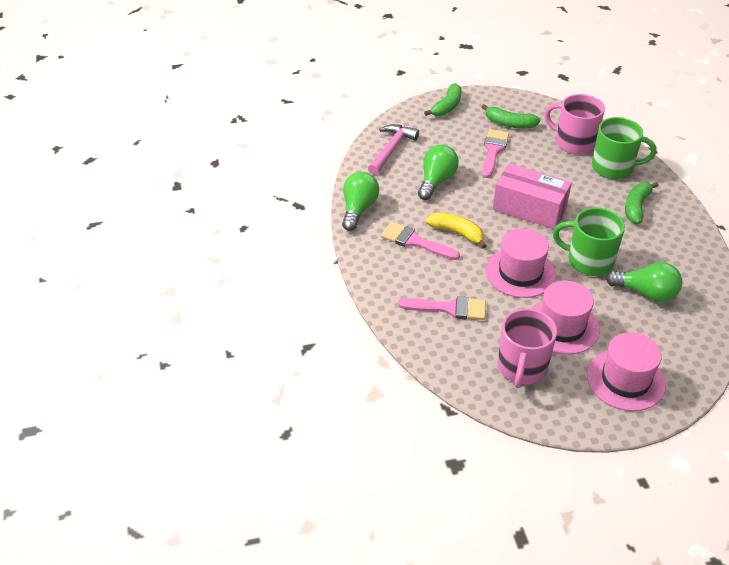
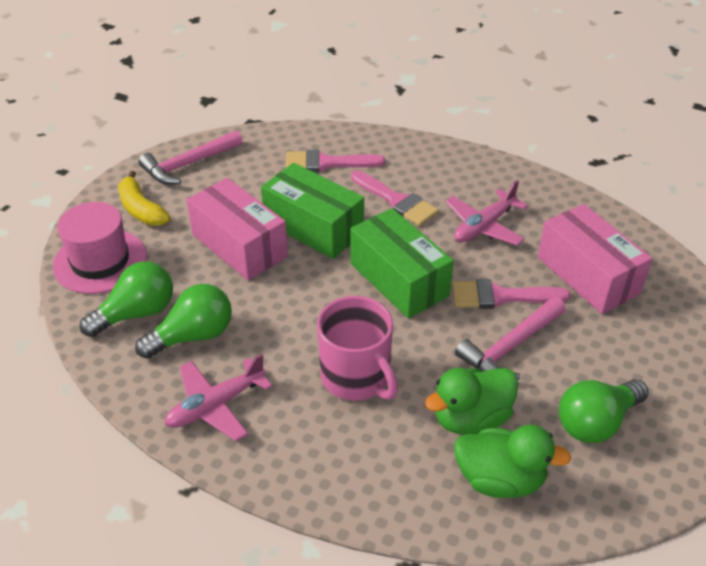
green banana: [424,83,461,116] [482,104,540,129] [625,182,659,224] = 3 -> none = 0
green box: none = 0 -> [261,163,364,259] [350,208,454,319] = 2
green duck: none = 0 -> [425,368,518,435] [454,424,572,498] = 2
green mug: [553,208,625,276] [592,117,656,179] = 2 -> none = 0
pink box: [493,163,572,229] = 1 -> [187,178,288,281] [538,204,653,314] = 2
pink hammer: [368,124,419,175] = 1 -> [139,130,243,185] [455,297,566,380] = 2
pink hat: [486,228,556,298] [531,280,600,355] [587,332,666,411] = 3 -> [53,202,147,294] = 1
pink mug: [497,308,557,388] [545,94,605,154] = 2 -> [317,296,398,401] = 1
pink plane: none = 0 -> [164,354,272,441] [445,180,528,245] = 2

